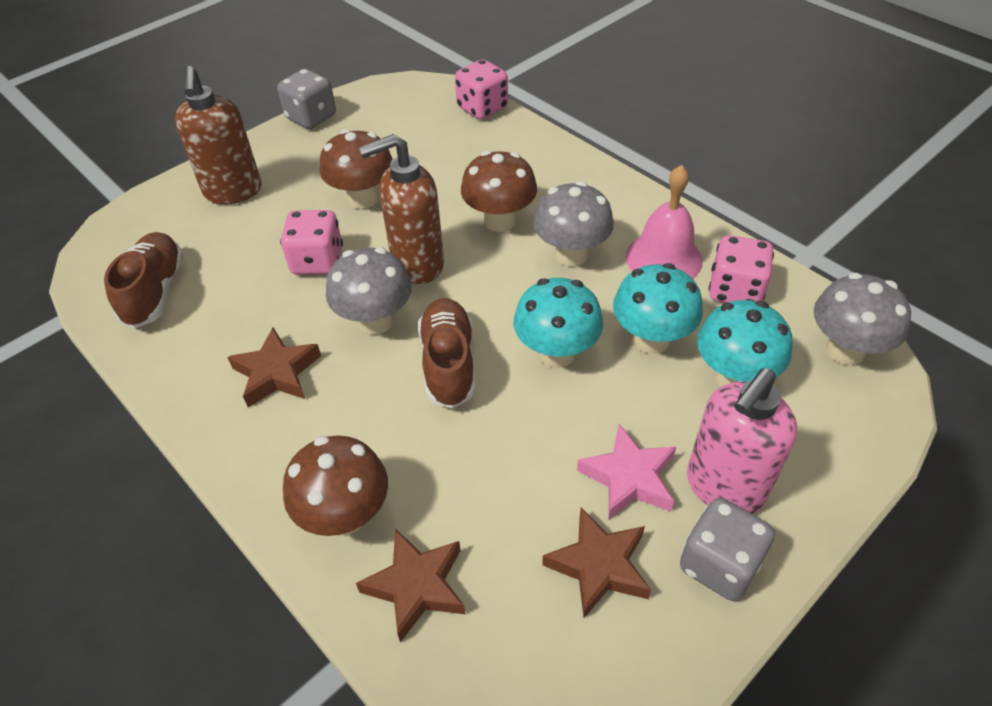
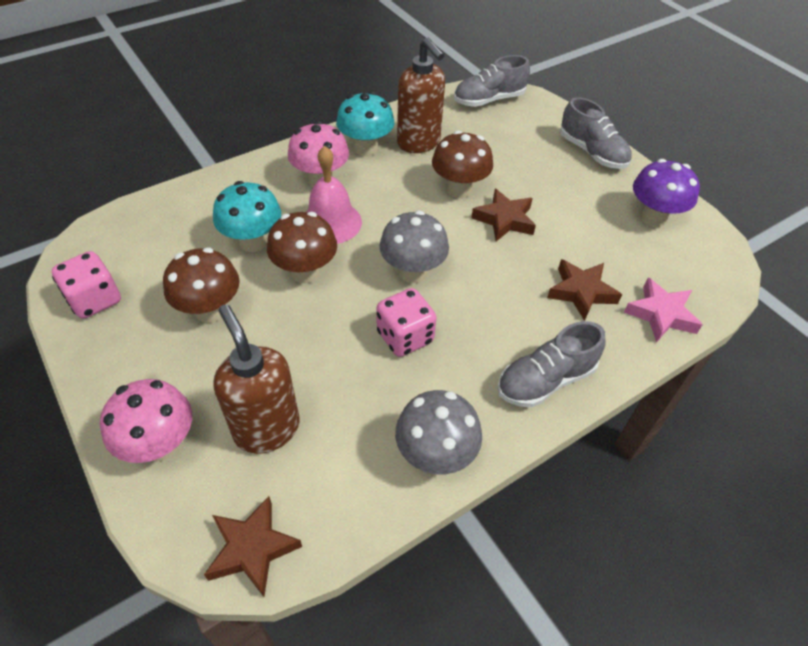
brown shoe: [104,232,184,328] [418,298,475,408] = 2 -> none = 0
grey dice: [277,69,336,129] [680,498,775,601] = 2 -> none = 0
grey mushroom: [326,247,412,335] [533,181,614,267] [814,273,911,365] = 3 -> [380,210,449,283] [395,390,482,474] = 2
grey shoe: none = 0 -> [454,55,530,107] [497,321,605,408] [560,97,632,169] = 3
pink dice: [280,210,343,275] [455,59,508,120] [709,235,774,303] = 3 -> [52,251,121,319] [376,288,437,357] = 2
pink mushroom: none = 0 -> [100,379,192,463] [288,121,349,187] = 2
pink soap dispenser: [687,368,797,514] = 1 -> none = 0
purple mushroom: none = 0 -> [633,159,700,227] = 1
turquoise mushroom: [514,278,603,368] [613,263,703,354] [697,300,792,387] = 3 -> [213,181,281,252] [336,92,394,156] = 2

